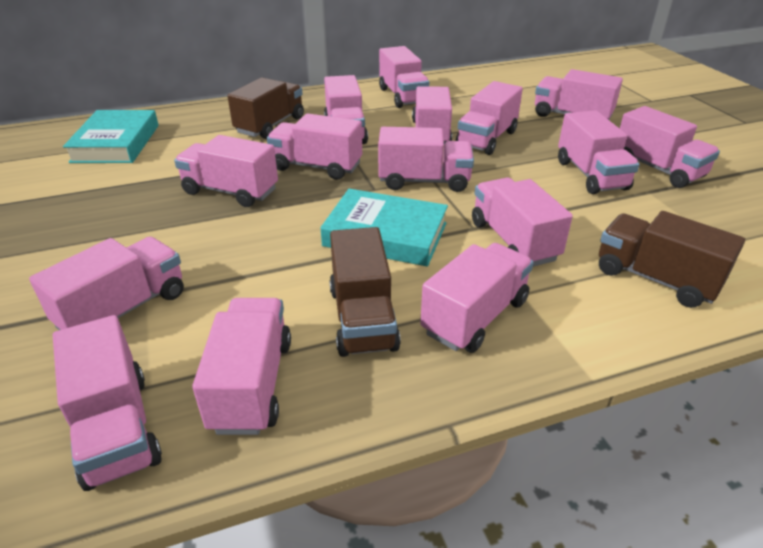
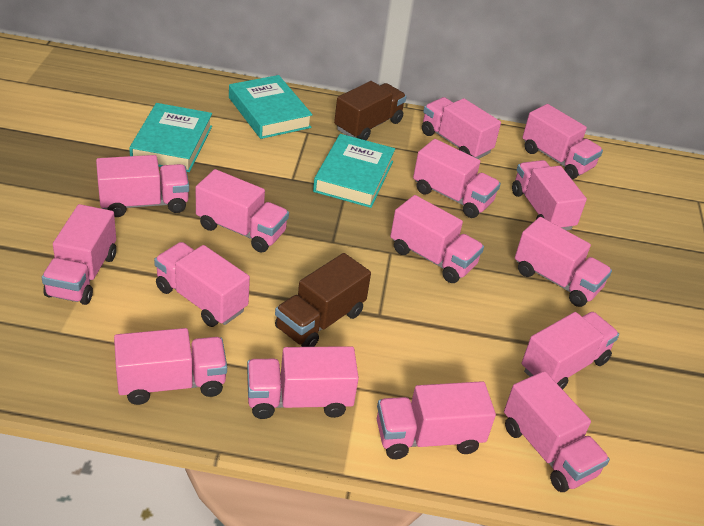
brown truck: [227,77,304,139] [329,227,401,357] [599,211,745,308] = 3 -> [275,253,371,347] [334,81,406,140] = 2
turquoise book: [63,110,159,163] [321,189,448,267] = 2 -> [129,103,212,172] [229,75,313,139] [313,134,395,208] = 3

